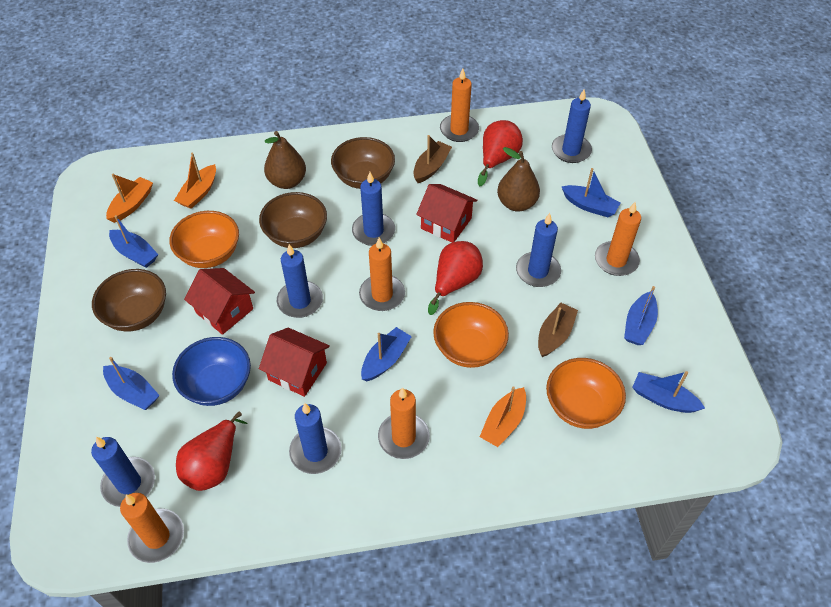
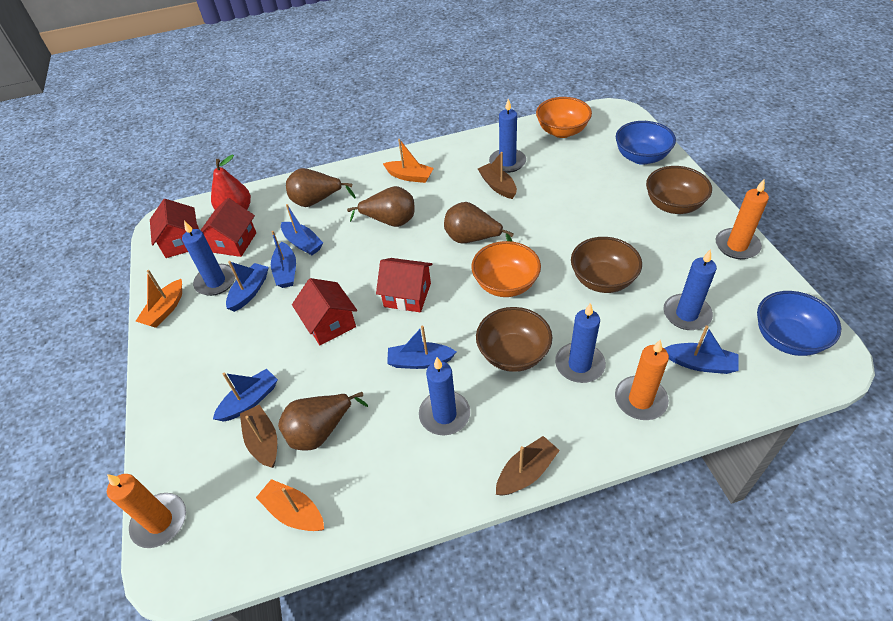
blue bowl: [172,337,251,406] = 1 -> [616,121,676,165] [757,291,841,356] = 2
blue candle: [91,437,155,507] [277,244,323,318] [289,403,342,474] [352,172,395,246] [516,213,561,287] [552,89,592,163] = 6 -> [182,221,235,296] [419,357,470,435] [489,99,526,173] [555,303,606,383] [663,249,717,330] = 5
brown boat: [413,135,452,183] [538,303,578,357] = 2 -> [240,405,277,468] [478,152,517,199] [496,436,560,496] = 3
brown pear: [264,131,306,189] [497,147,540,211] = 2 -> [278,392,368,450] [286,168,356,207] [347,186,414,227] [444,202,514,244] = 4
orange bowl: [169,211,239,268] [433,302,509,368] [546,358,626,429] = 3 -> [471,241,541,297] [536,97,592,138] = 2
orange candle: [120,493,184,563] [359,238,405,311] [378,387,430,459] [440,69,479,142] [595,202,641,276] = 5 -> [107,474,186,548] [615,339,669,420] [716,179,769,259] = 3
red house: [184,268,255,335] [259,328,330,397] [416,184,478,243] = 3 -> [150,199,199,258] [201,198,256,257] [292,278,357,345] [376,258,433,313] = 4
red pear: [176,411,247,491] [428,241,483,315] [478,120,523,187] = 3 -> [211,155,251,210] = 1

